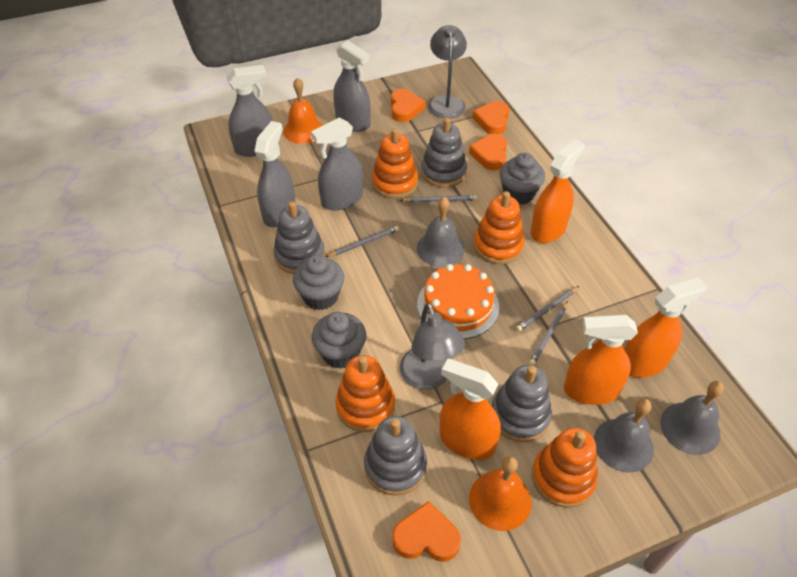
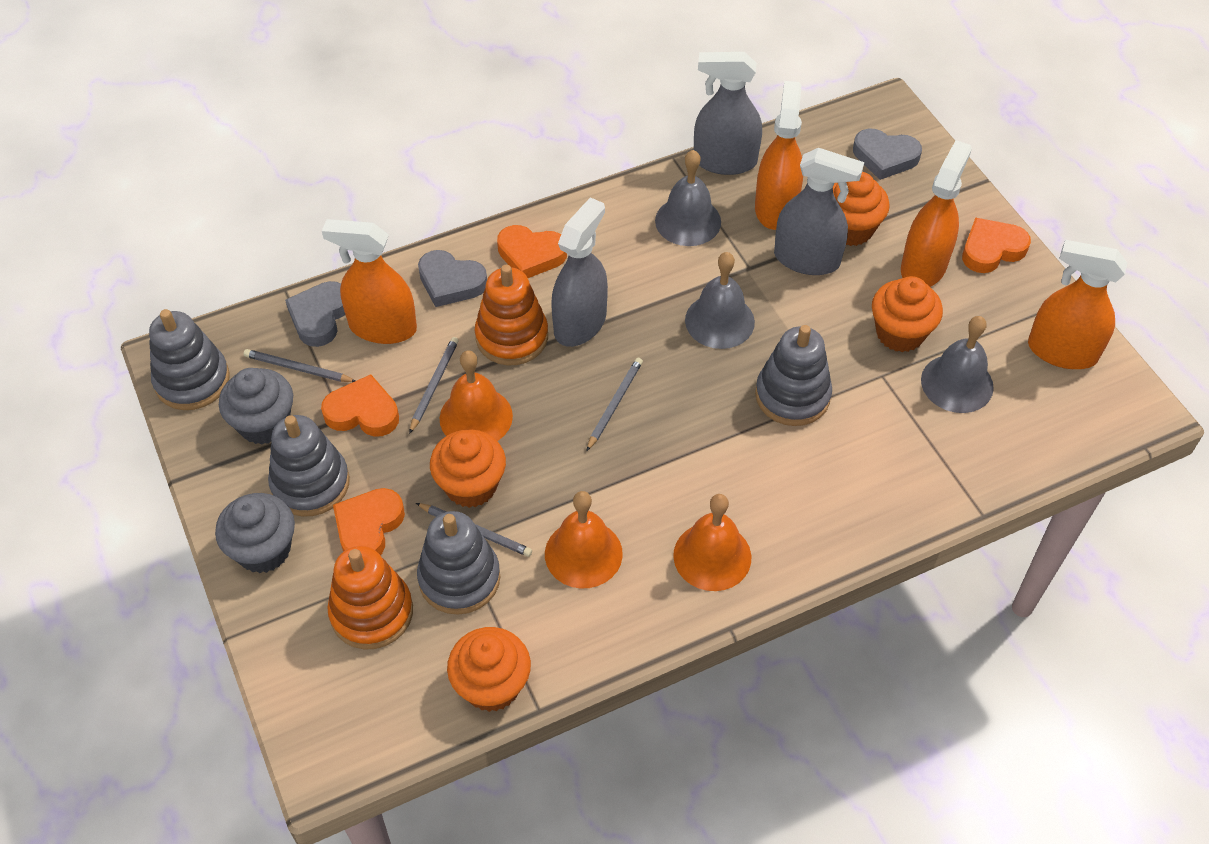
grey cupcake: [293,255,344,310] [312,312,366,369] [499,153,545,205] = 3 -> [215,493,295,573] [219,368,293,445] = 2
grey heart: none = 0 -> [285,281,345,347] [418,250,487,307] [853,129,922,180] = 3
grey lamp: [400,303,465,390] [428,25,467,118] = 2 -> none = 0
grey spray bottle: [226,65,273,157] [254,121,295,227] [311,118,363,211] [333,41,371,132] = 4 -> [551,197,608,347] [694,52,762,175] [774,148,864,275] = 3
orange bell: [283,78,323,144] [469,456,532,531] = 2 -> [440,350,513,441] [545,491,623,588] [673,494,751,591] = 3
orange cake: [417,264,499,339] = 1 -> none = 0
orange cupcake: none = 0 -> [430,429,506,508] [447,627,531,712] [833,172,890,246] [872,276,943,352] = 4
orange stacking toy: [335,355,395,432] [372,128,418,199] [474,191,525,264] [532,428,598,508] = 4 -> [327,546,413,650] [475,265,548,365] = 2

